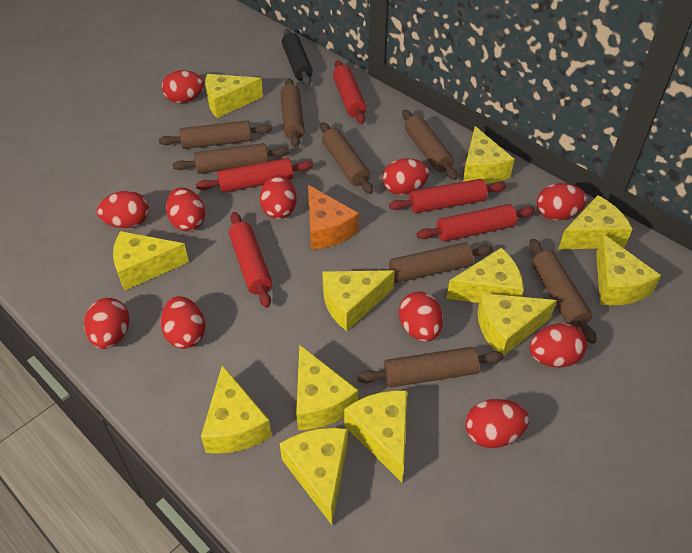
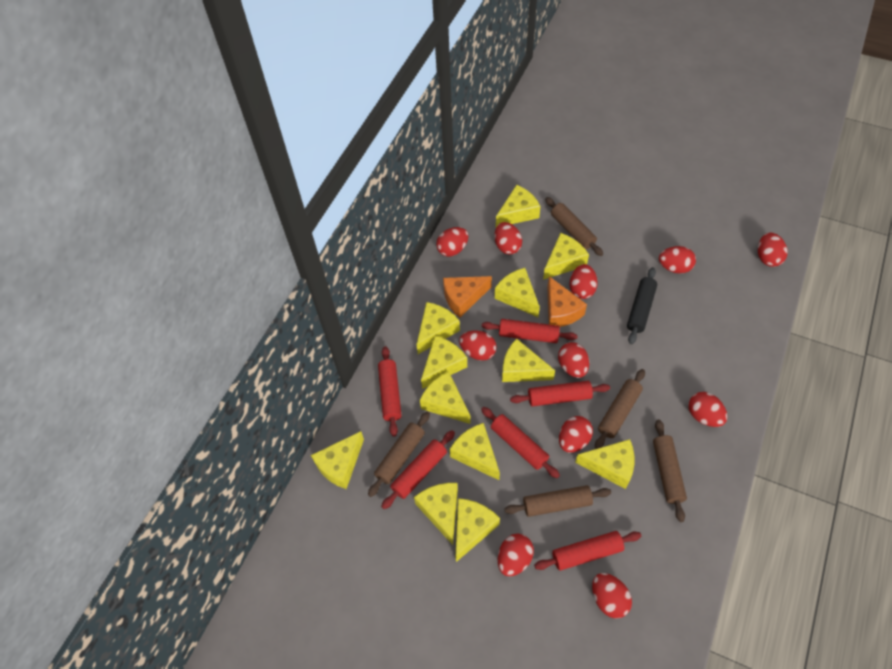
brown rolling pin: [159,120,272,149] [172,143,289,174] [281,78,305,147] [320,122,373,194] [357,347,504,387] [372,242,493,283] [402,110,458,180] [530,239,596,344] = 8 -> [368,411,430,497] [504,485,611,517] [545,197,603,256] [595,369,645,449] [653,419,687,522] = 5
orange cheese: [308,185,359,250] = 1 -> [443,276,492,318] [547,276,587,327] = 2
red rolling pin: [196,158,313,193] [229,212,272,308] [333,60,366,124] [389,179,506,213] [416,204,535,242] = 5 -> [378,346,402,436] [381,430,455,509] [481,407,560,478] [482,319,578,343] [510,381,610,407] [534,531,641,571] = 6

